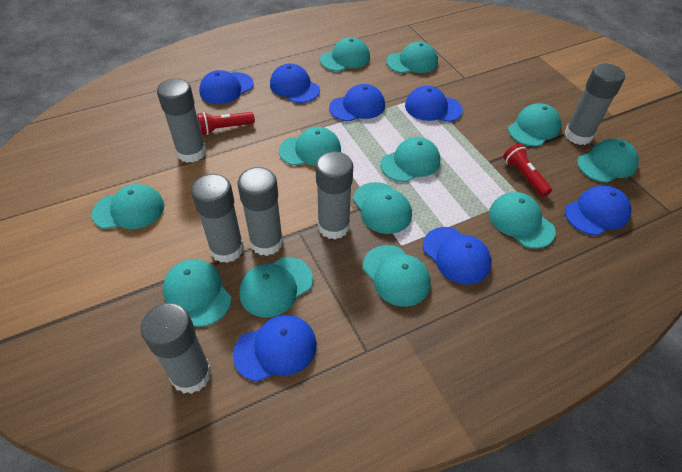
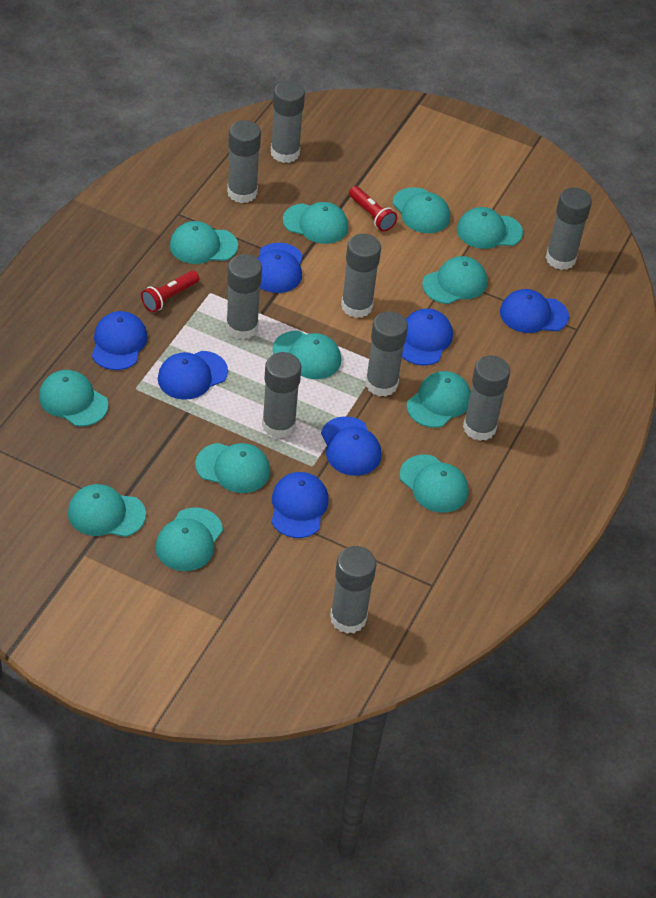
grey glue stick: [141,303,212,394] [157,78,206,163] [191,174,244,263] [238,167,283,256] [315,152,353,239] [564,64,625,145] = 6 -> [226,254,262,340] [227,120,261,203] [262,352,302,438] [271,81,305,163] [330,546,376,634] [341,234,381,318] [365,311,408,397] [463,356,510,441] [546,187,592,270] = 9

